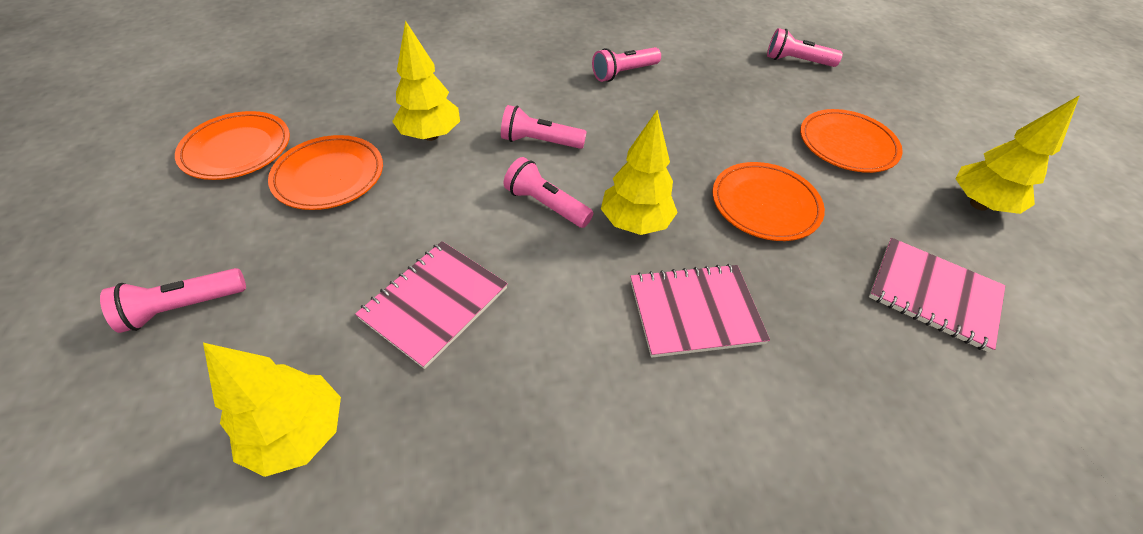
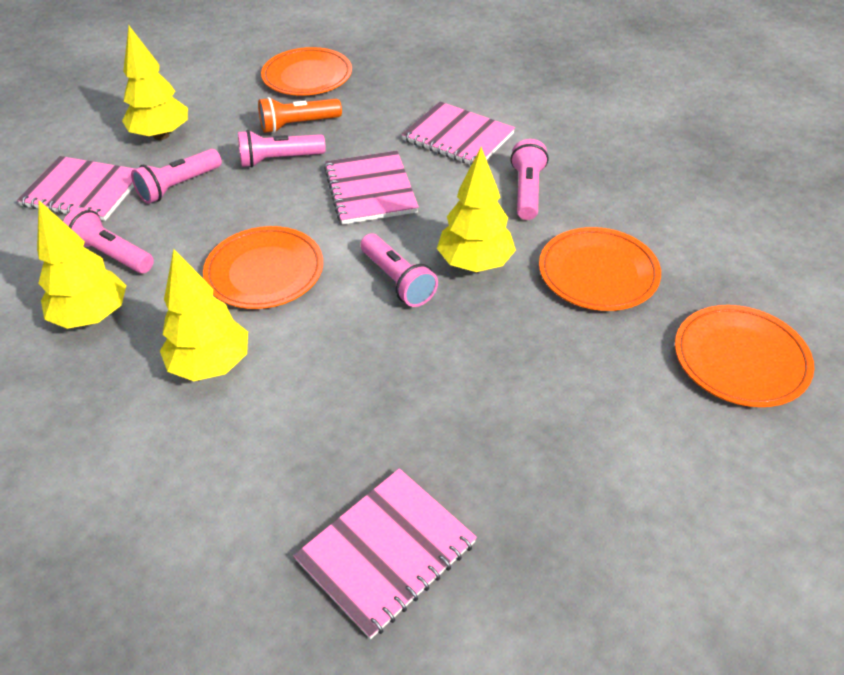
orange flashlight: none = 0 -> [258,97,342,133] = 1
pink notebook: [355,241,508,369] [630,264,770,358] [869,238,1005,352] = 3 -> [17,156,135,221] [293,468,477,639] [324,151,419,225] [402,102,515,165] = 4

